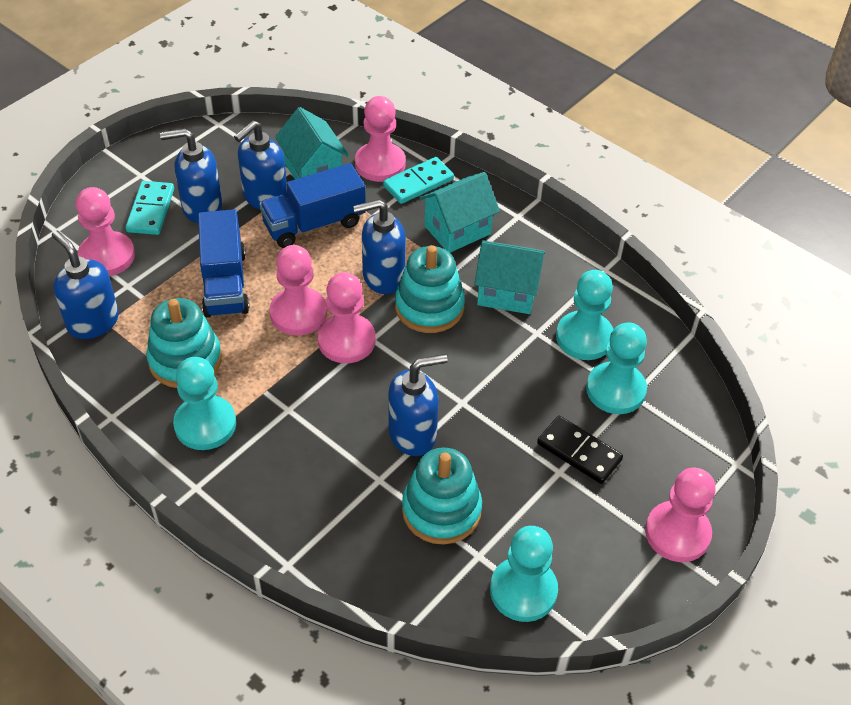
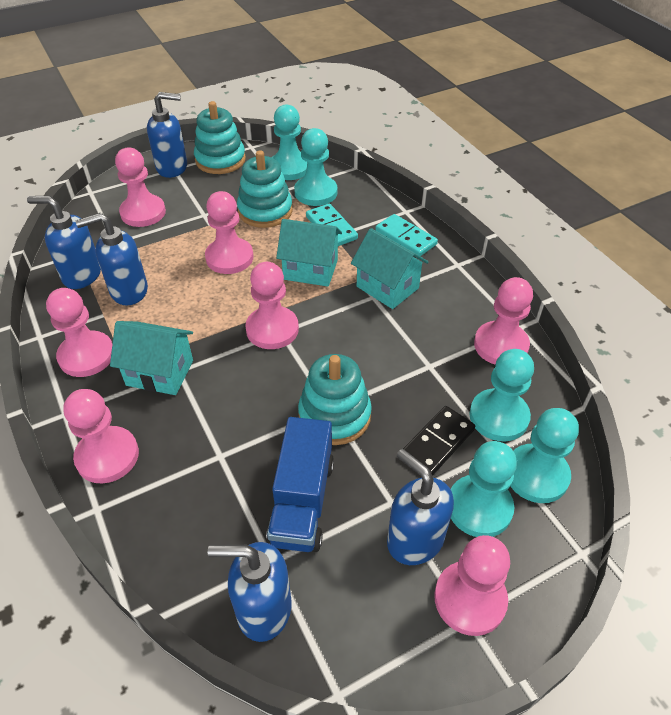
blue truck: [198,209,250,317] [259,163,366,248] = 2 -> [266,417,334,552] = 1
pink pawn: [76,187,135,276] [270,245,327,336] [317,272,376,363] [355,96,406,182] [645,468,716,562] = 5 -> [46,288,112,377] [63,389,139,483] [115,148,166,227] [205,191,253,274] [245,262,299,349] [434,535,510,636] [474,277,533,365] = 7
turquoise pawn: [173,357,236,450] [490,526,558,622] [556,270,614,360] [586,322,647,414] = 4 -> [271,104,307,180] [294,128,337,206] [451,441,517,537] [469,349,534,441] [510,408,579,503] = 5

